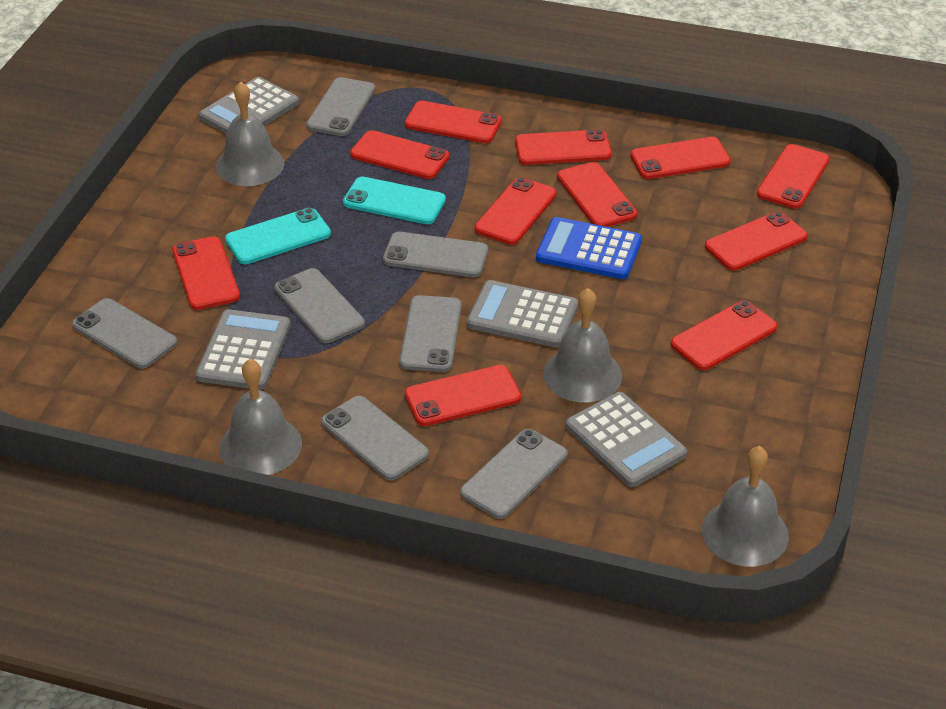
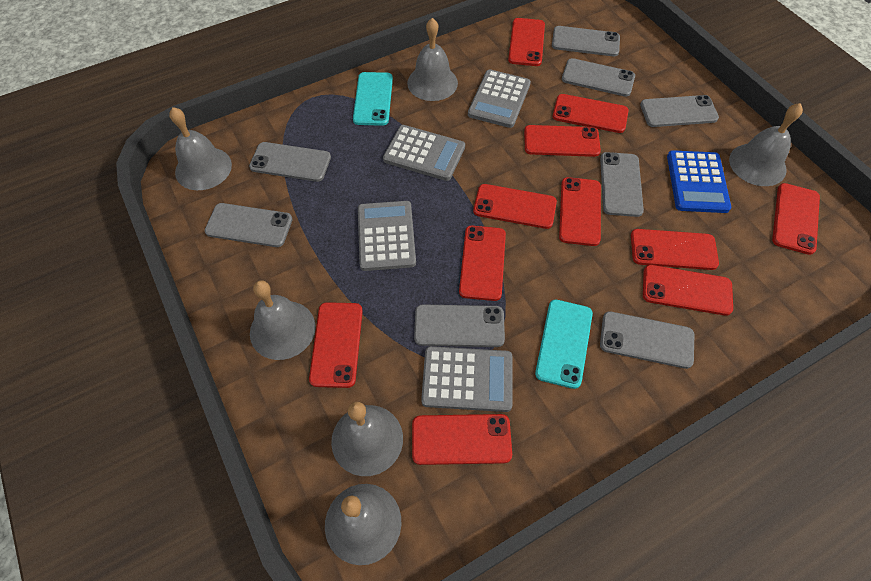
grey bell: [216,82,284,186] [219,359,302,475] [543,288,622,402] [702,446,789,567] = 4 -> [169,107,232,190] [250,280,316,360] [325,484,401,565] [331,402,403,476] [407,18,458,101] [729,103,803,186] = 6
grey phone: [72,298,177,369] [274,268,365,343] [306,77,376,136] [321,396,429,480] [383,232,488,277] [399,295,462,372] [460,429,568,519] = 7 -> [205,203,293,247] [249,142,331,182] [414,304,505,347] [552,26,620,56] [562,58,635,97] [600,152,644,217] [600,311,694,369] [640,95,719,127] = 8

